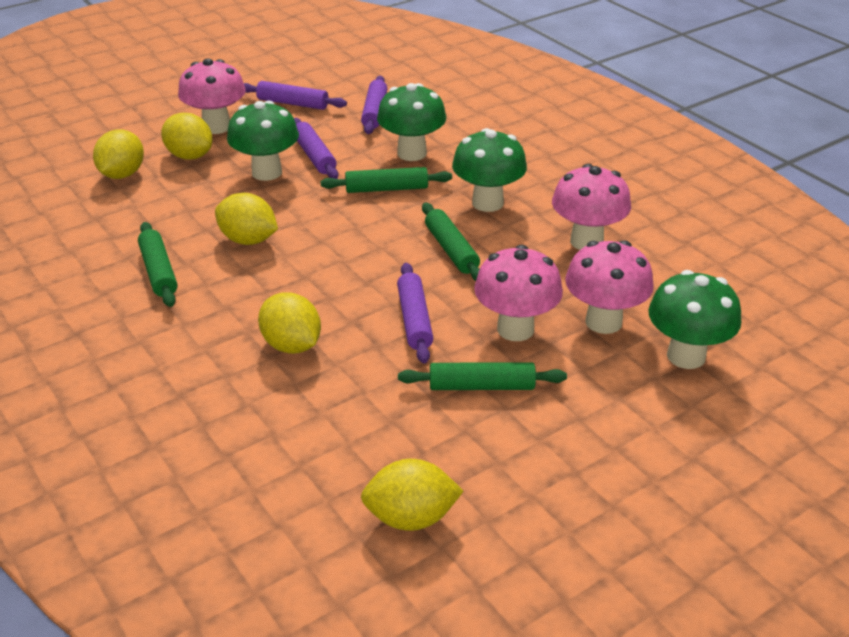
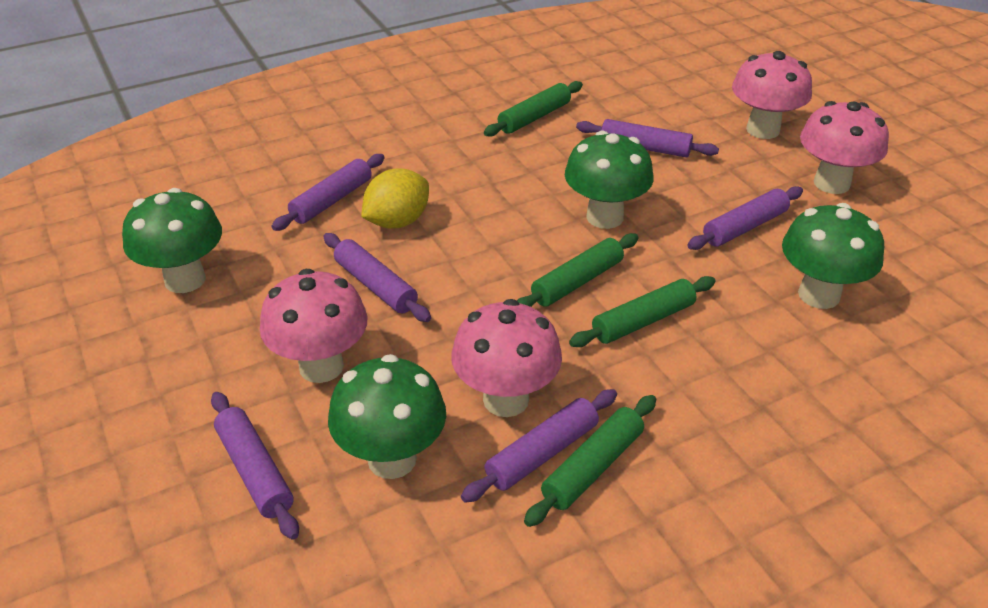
purple rolling pin: [244,81,347,110] [294,118,338,179] [361,76,388,134] [397,263,433,364] = 4 -> [211,392,299,540] [271,154,385,231] [323,233,431,322] [461,389,617,503] [576,119,719,157] [687,186,803,250] = 6
yellow lemon: [93,130,144,179] [161,113,213,159] [215,193,278,245] [258,292,321,354] [361,459,464,531] = 5 -> [361,168,429,229] = 1

